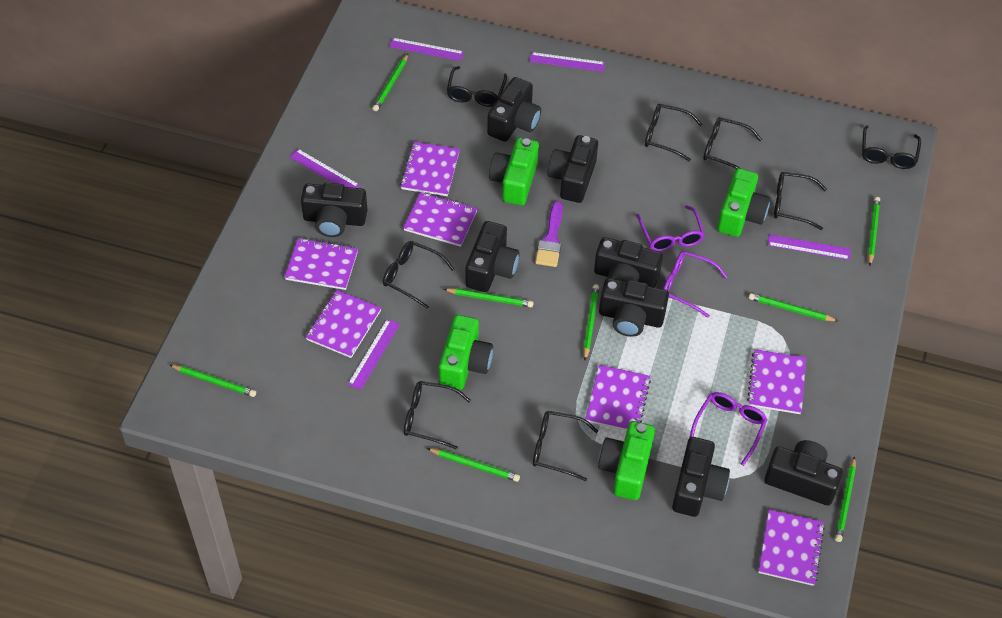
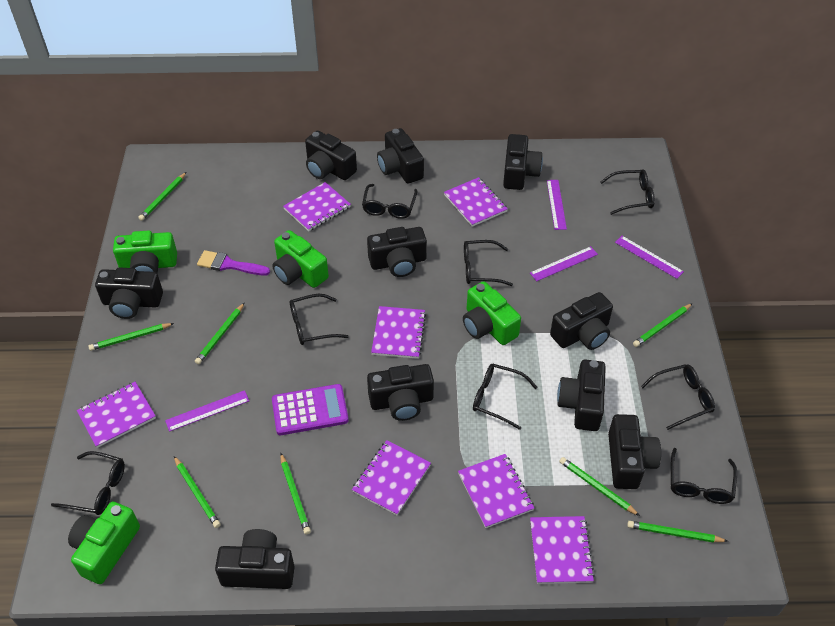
black camera: [301,183,367,237] [466,221,519,292] [487,77,541,142] [548,135,598,203] [594,237,663,287] [599,278,669,337] [672,437,730,517] [764,440,843,506] = 8 -> [95,267,163,319] [215,529,295,589] [305,131,357,180] [367,227,427,277] [367,364,434,421] [377,128,424,183] [503,134,543,190] [550,292,613,350] [557,359,606,431] [608,414,661,489] = 10
purple calculator: none = 0 -> [272,384,349,435] = 1
purple glasses: [636,205,705,252] [663,251,728,318] [689,392,768,466] = 3 -> none = 0
purple ruler: [290,149,360,188] [348,319,400,390] [389,38,464,61] [529,52,605,72] [768,234,851,260] = 5 -> [165,390,249,432] [530,246,598,281] [547,180,567,230] [615,236,684,279] = 4

